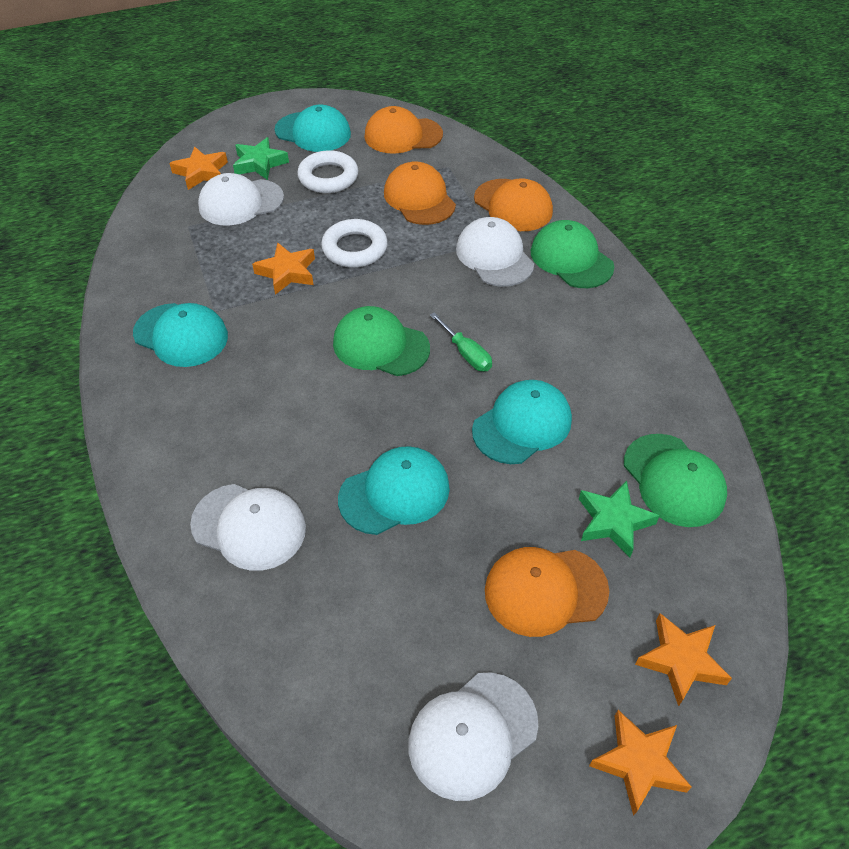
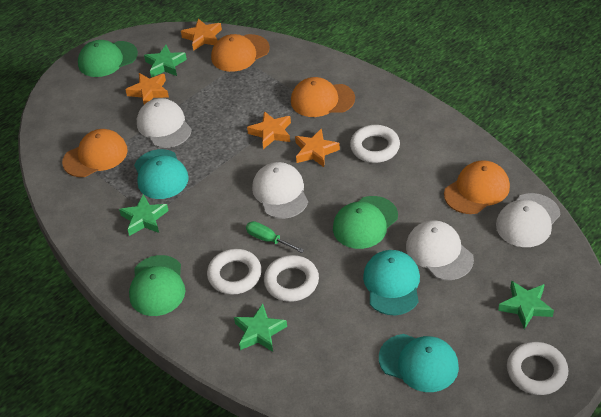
green star: [233,137,289,180] [579,481,660,557] = 2 -> [119,194,169,236] [144,45,187,77] [234,304,287,352] [498,281,554,329] = 4
turquoise cap: [133,303,228,367] [275,105,351,152] [338,446,450,535] [472,380,572,464] = 4 -> [134,149,189,199] [363,250,420,315] [379,334,459,392] = 3
white ring: [297,150,358,193] [321,219,388,268] = 2 -> [207,249,262,295] [264,255,319,302] [350,125,400,163] [507,342,569,395] = 4

